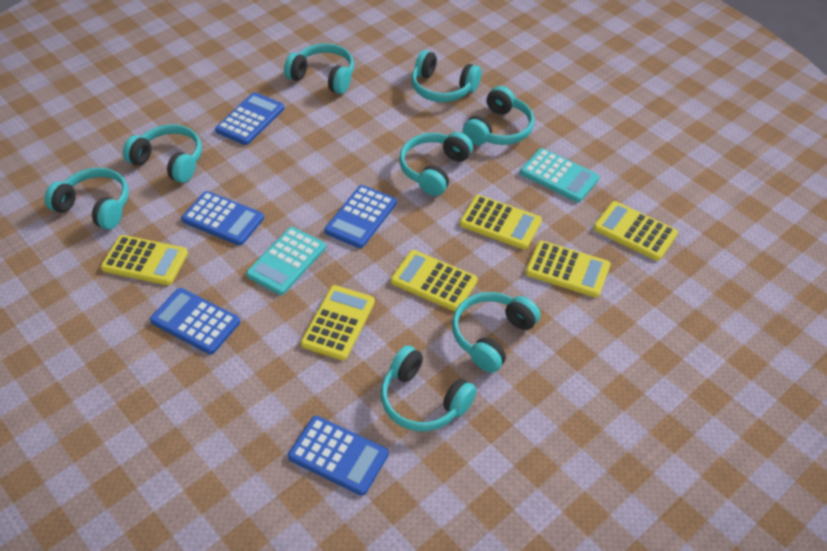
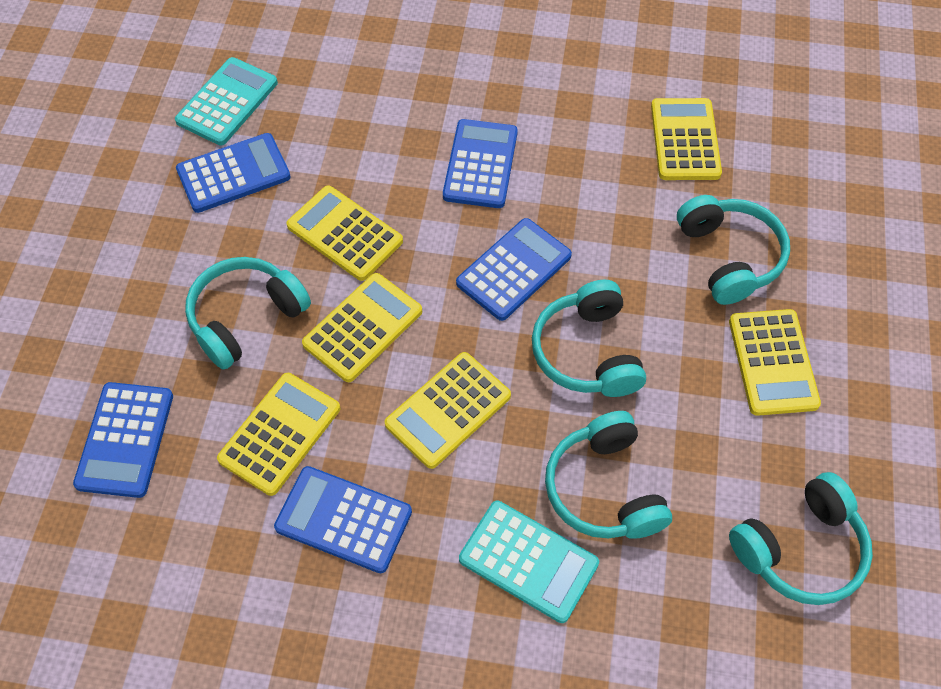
turquoise headphones: [44,168,129,230] [123,124,202,183] [284,44,354,94] [381,345,477,431] [399,132,473,196] [411,50,481,102] [452,292,540,373] [463,86,534,145] = 8 -> [185,257,311,370] [532,280,646,397] [545,411,672,539] [677,195,790,305] [729,472,873,605] = 5

